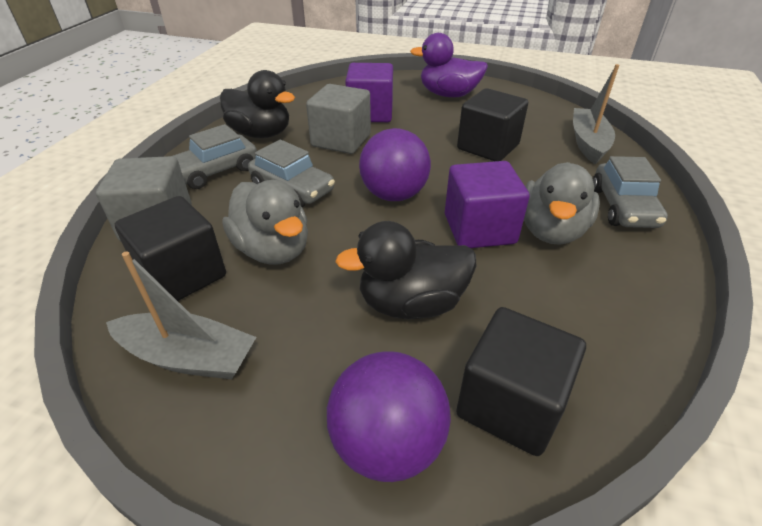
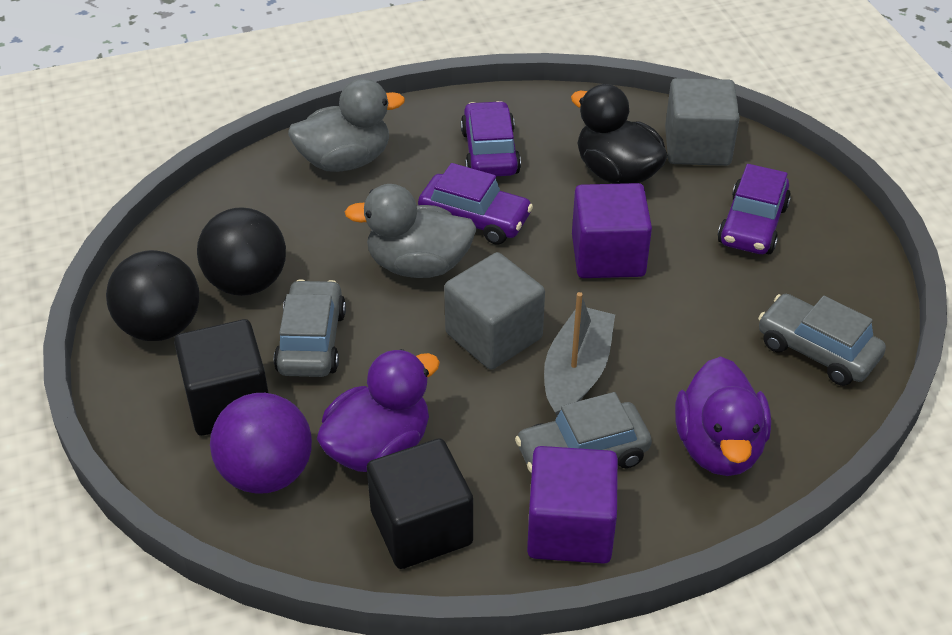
black ball: none = 0 -> [106,250,200,341] [197,207,286,296] = 2
black cube: [115,196,226,301] [456,307,586,456] [457,88,528,161] = 3 -> [174,319,269,436] [367,438,473,569] = 2
black duck: [220,70,295,138] [335,221,476,319] = 2 -> [571,84,668,184] = 1
grey boat: [106,251,256,380] [573,64,619,164] = 2 -> [544,292,615,416] = 1
purple ball: [327,351,451,482] [359,128,431,201] = 2 -> [210,393,312,494] = 1
purple car: none = 0 -> [418,163,533,245] [461,101,521,176] [718,164,791,254] = 3
purple duck: [410,33,488,97] = 1 -> [317,349,440,472] [675,356,771,476] = 2

